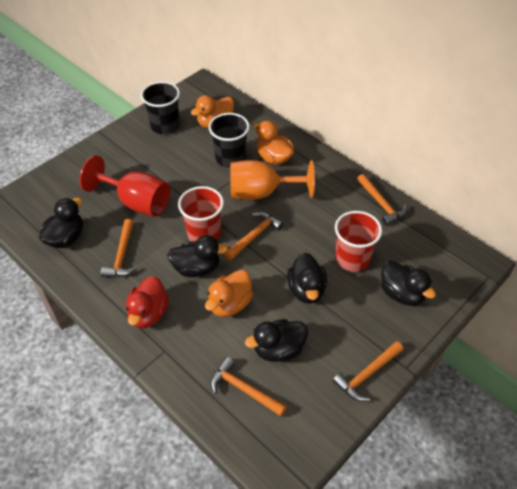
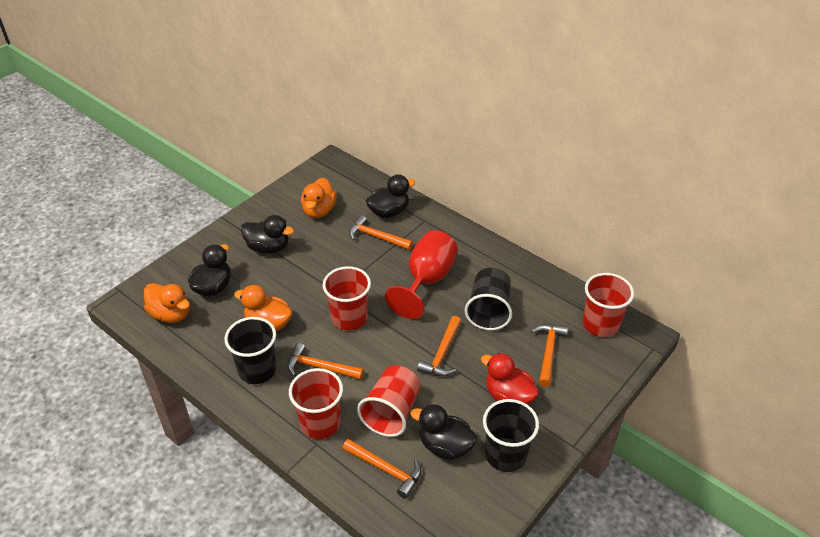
black cup: [141,81,180,134] [209,113,250,168] = 2 -> [224,317,277,384] [465,268,512,330] [483,399,539,472] = 3
black duck: [39,198,83,248] [167,235,228,277] [245,319,308,362] [287,253,327,304] [381,260,436,306] = 5 -> [188,244,231,296] [241,215,294,254] [366,174,415,218] [410,404,477,460] = 4
orange goblet: [230,160,315,200] = 1 -> none = 0
red cup: [178,186,224,241] [335,211,382,272] = 2 -> [289,368,343,439] [323,266,371,330] [357,365,421,437] [583,273,634,337] = 4

